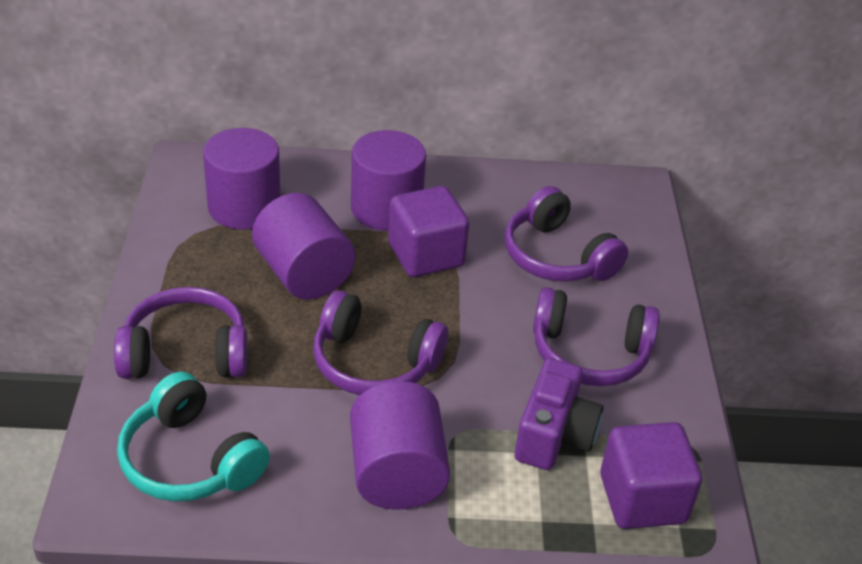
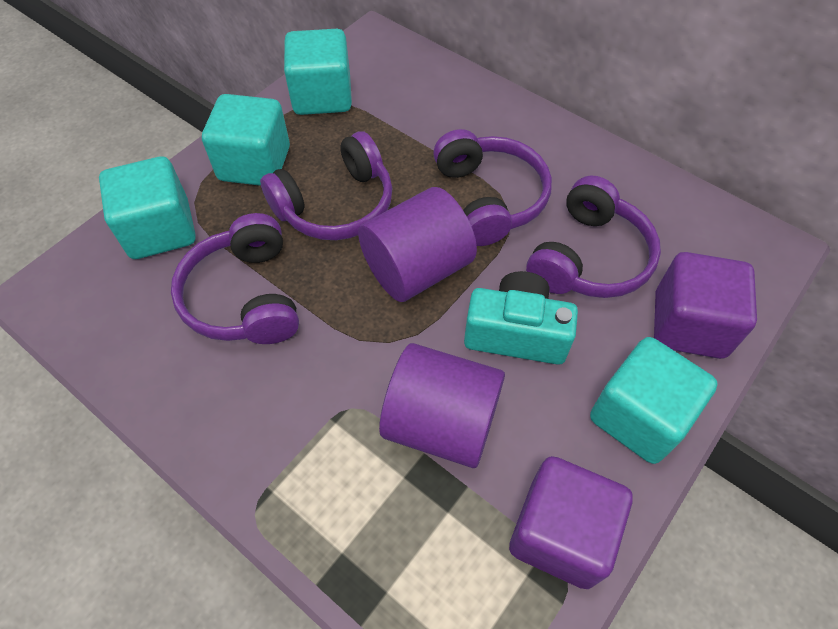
purple camera: [515,358,603,470] = 1 -> none = 0
purple cylinder: [203,128,280,229] [252,193,355,300] [350,381,450,510] [351,130,426,231] = 4 -> [358,187,477,302] [379,343,505,468] = 2
turquoise camera: none = 0 -> [464,271,578,365] = 1
turquoise cube: none = 0 -> [99,156,196,259] [202,94,290,186] [284,29,352,115] [590,337,718,464] = 4
turquoise headphones: [117,371,270,502] = 1 -> none = 0

